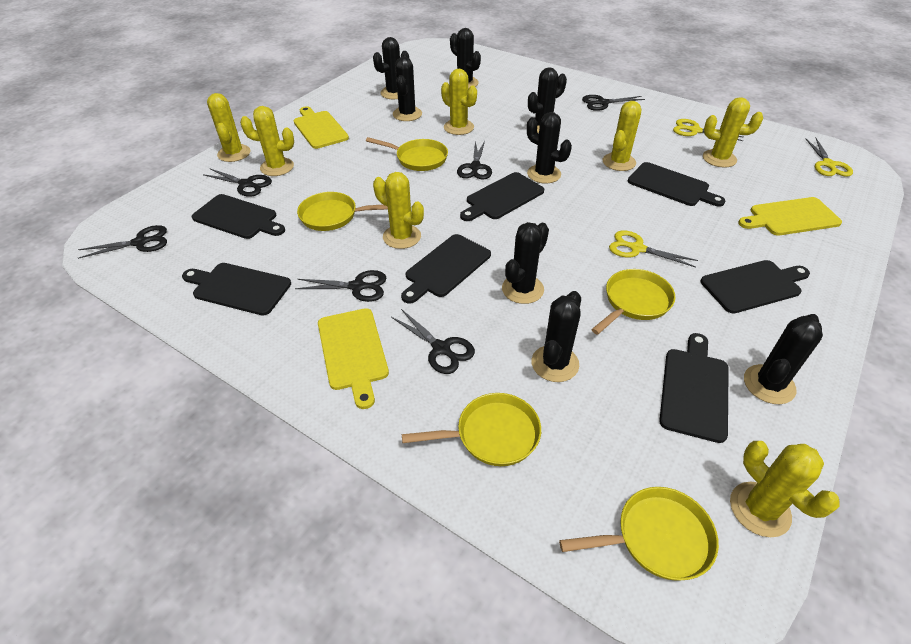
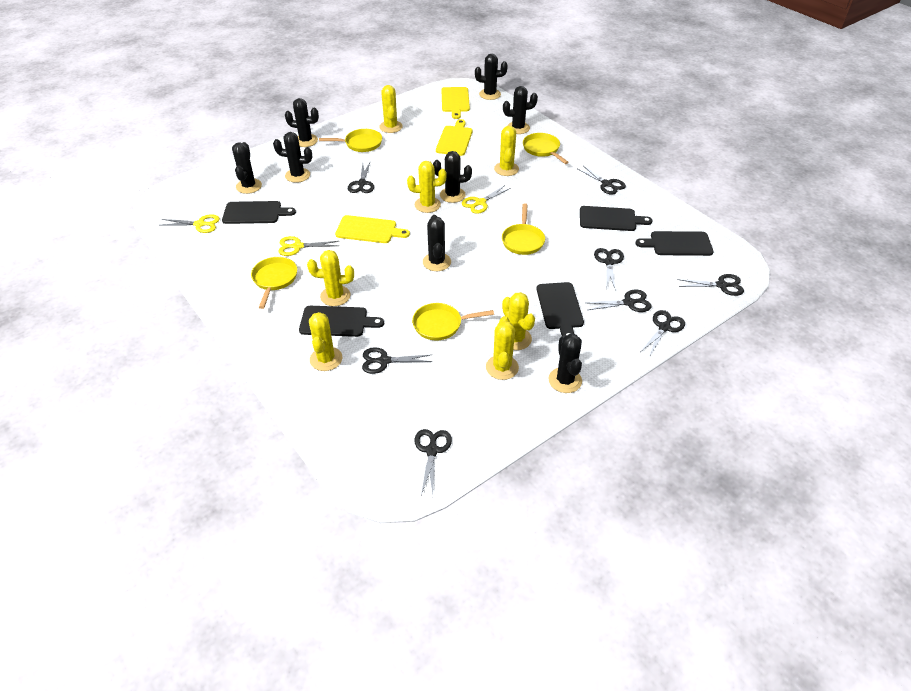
black cutting board: [182,263,291,316] [191,194,285,239] [401,234,491,304] [460,172,544,221] [628,162,725,207] [659,333,729,443] [700,260,810,314] = 7 -> [222,201,296,224] [299,306,384,337] [536,282,584,336] [580,206,653,231] [636,231,713,256] = 5
black scissors: [78,225,167,259] [203,168,272,197] [295,270,387,302] [391,309,475,374] [457,141,492,179] [582,95,645,111] = 6 -> [348,163,374,193] [362,347,433,374] [414,429,452,495] [578,165,626,195] [587,290,652,312] [594,248,624,291] [640,310,685,357] [678,274,744,296] = 8

